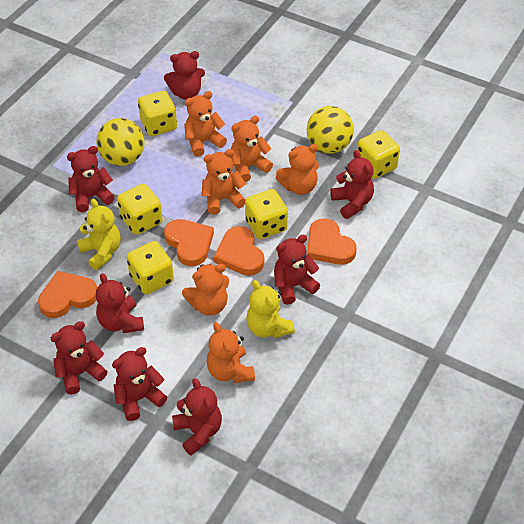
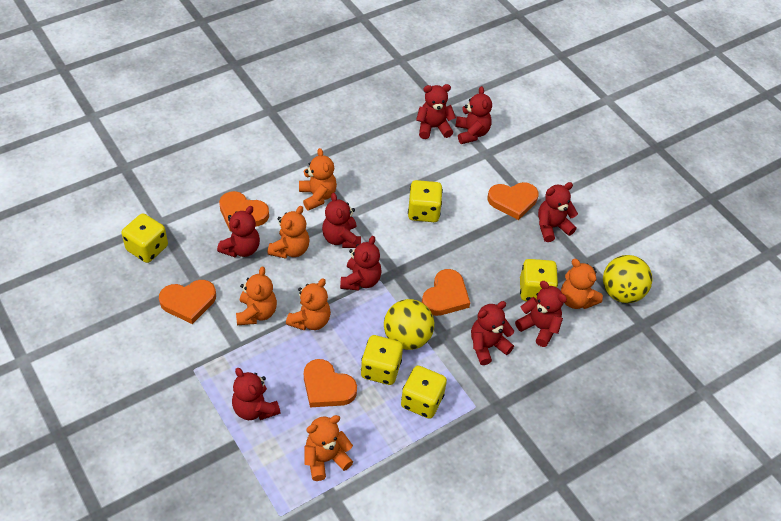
orange heart: [38,271,97,318] [164,219,214,266] [214,226,264,275] [307,219,357,265] = 4 -> [159,280,216,324] [219,191,269,231] [304,359,357,407] [422,269,470,316] [488,182,539,220] = 5
red teddy bear: [51,321,108,395] [67,146,115,212] [96,273,144,333] [112,347,167,421] [164,51,205,100] [172,378,222,455] [274,235,320,305] [330,150,374,219] = 8 -> [217,206,260,257] [232,368,280,420] [322,193,361,248] [340,236,382,290] [416,84,456,139] [455,86,492,144] [471,301,514,365] [515,281,567,347] [538,182,578,242] = 9
yellow teddy bear: [77,199,121,270] [246,280,295,338] = 2 -> none = 0

